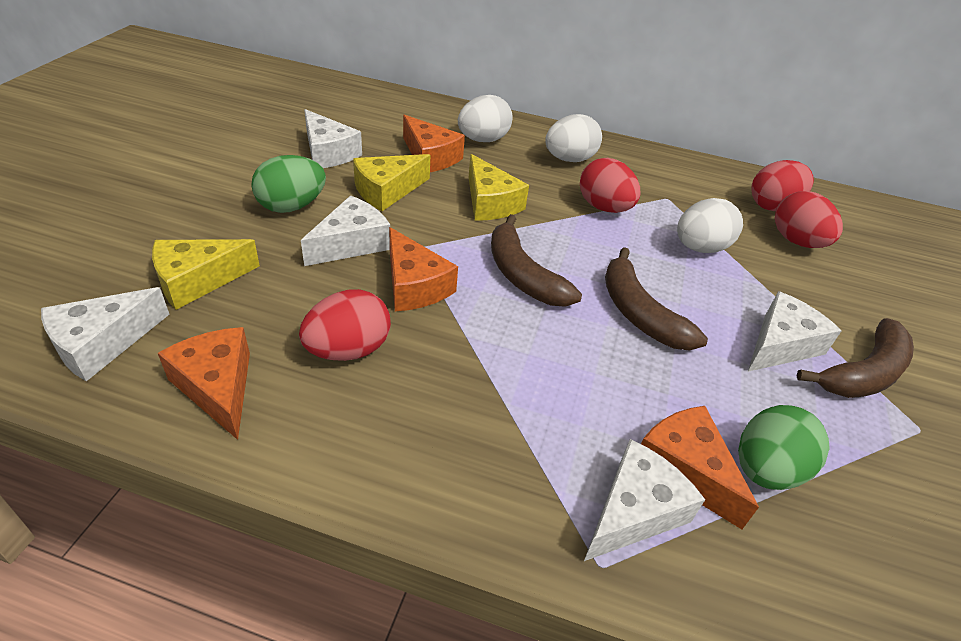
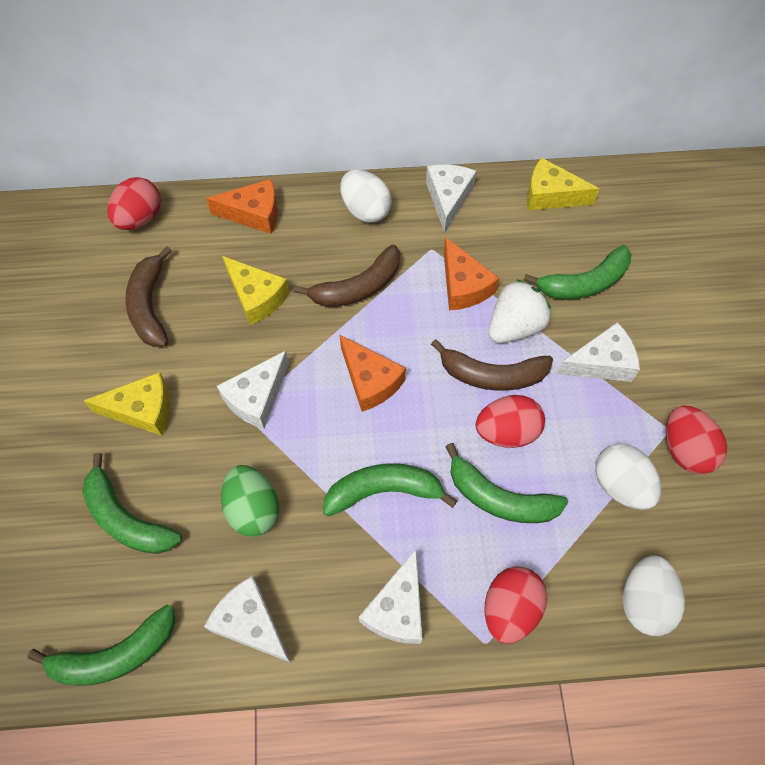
green banana: none = 0 -> [27,605,175,686] [82,453,182,554] [323,463,457,516] [445,443,568,523] [523,245,632,299] = 5
green egg: [251,155,326,213] [738,405,830,490] = 2 -> [221,465,280,537] = 1
orange cheese: [158,327,250,440] [389,227,458,311] [403,115,465,172] [641,406,759,529] = 4 -> [206,179,278,234] [340,335,406,412] [444,237,499,310] = 3
white strawberry: none = 0 -> [488,279,551,343] = 1

